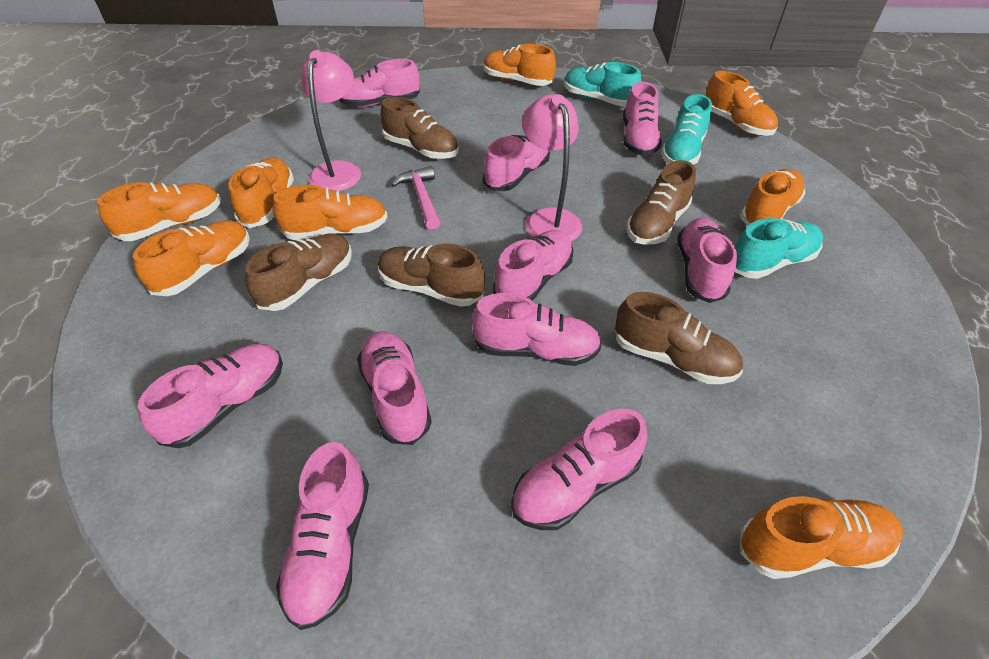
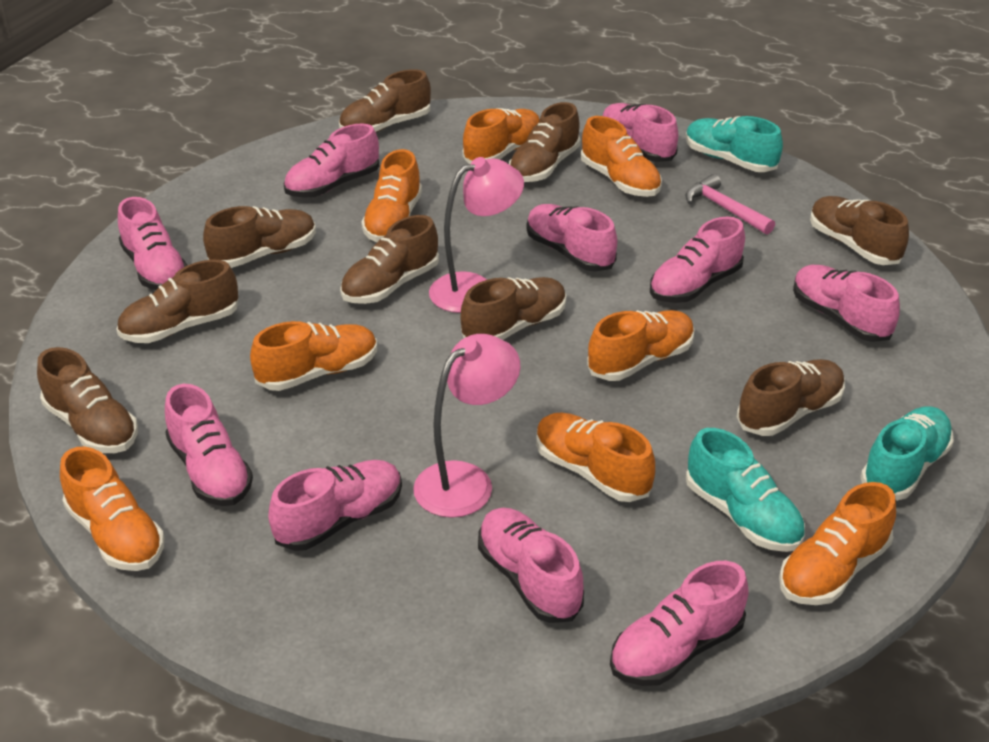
brown shoe: [245,233,352,311] [378,244,485,307] [380,97,459,159] [615,292,743,384] [627,160,696,245] = 5 -> [37,347,138,453] [116,260,238,343] [203,206,316,268] [339,69,431,132] [340,215,439,304] [461,277,566,340] [509,102,581,182] [737,359,845,436] [810,196,909,265] = 9

